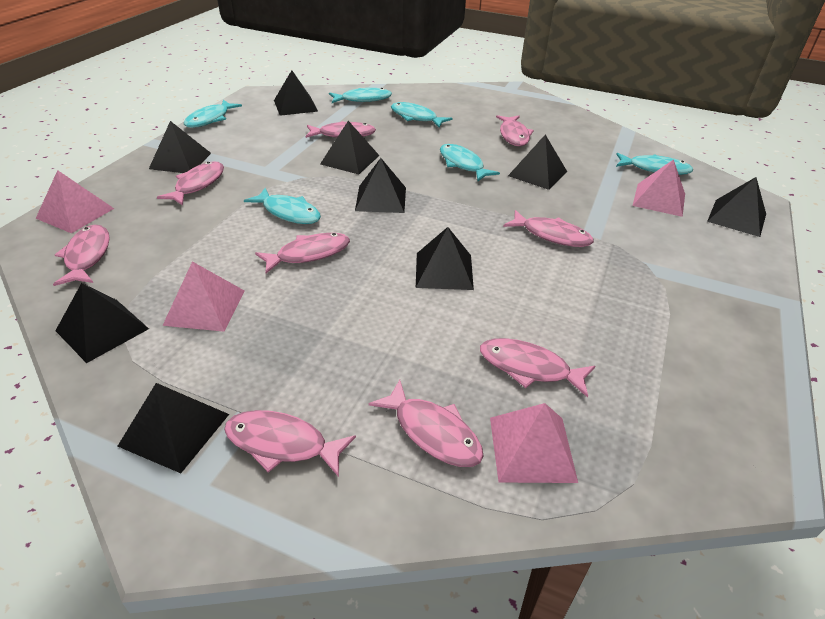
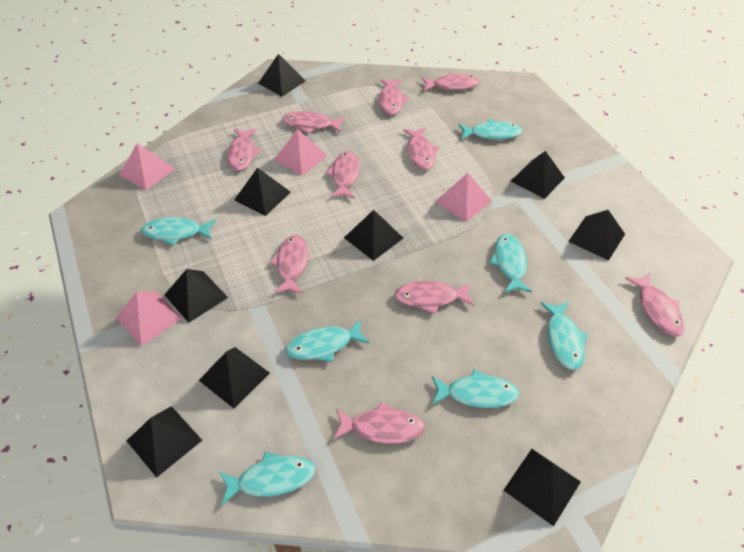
pink fish: [53,225,110,286] [157,161,224,205] [224,410,356,477] [255,233,350,273] [305,121,376,138] [369,380,484,467] [480,338,595,398] [496,115,534,146] [503,210,594,247] = 9 -> [227,128,261,171] [270,235,308,294] [283,111,345,134] [326,151,360,199] [333,401,425,444] [379,79,409,115] [394,281,474,314] [403,127,439,170] [422,72,480,91] [625,272,684,337] = 10
turquoise fish: [184,100,242,128] [244,188,321,224] [329,88,392,103] [391,102,453,128] [440,144,500,181] [616,153,693,175] = 6 -> [141,217,216,246] [219,452,315,506] [285,319,370,362] [432,369,520,408] [459,119,522,140] [489,234,533,293] [540,301,588,370] = 7

